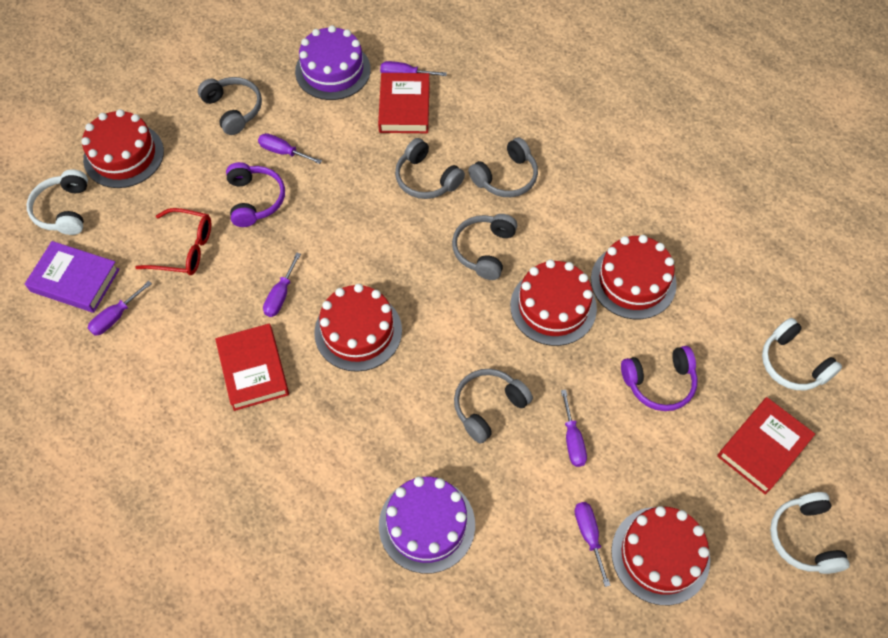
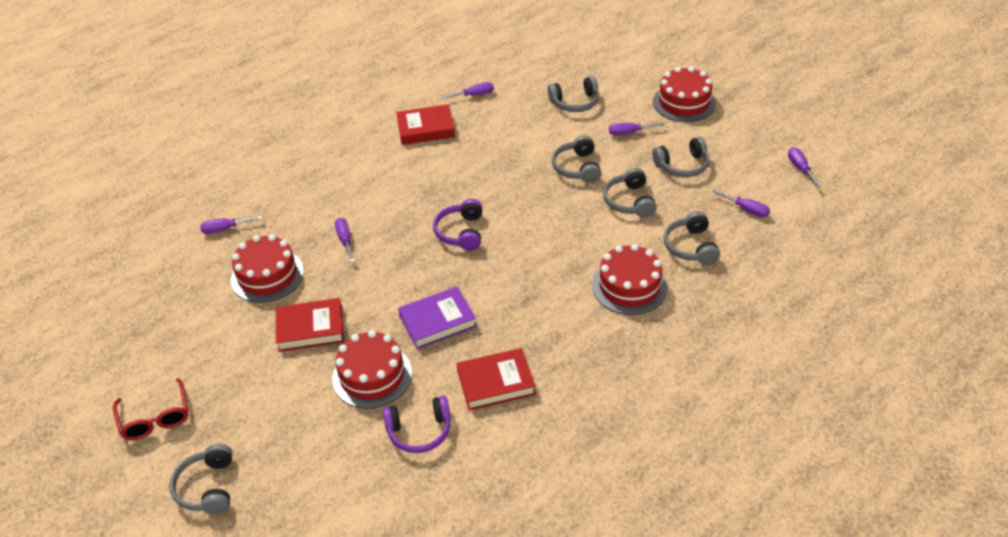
grey headphones: [198,77,262,135] [395,138,465,199] [452,214,517,280] [454,369,533,444] [468,137,538,197] = 5 -> [170,444,232,514] [548,76,599,112] [552,136,601,183] [603,168,657,218] [652,137,710,177] [664,211,720,265] = 6
purple cake: [295,25,371,100] [379,476,475,574] = 2 -> none = 0
red cake: [81,109,164,188] [314,284,402,372] [510,260,597,346] [591,235,677,319] [611,506,710,605] = 5 -> [231,234,304,303] [332,330,412,408] [592,244,668,315] [653,66,716,122] = 4
white headphones: [27,169,88,235] [762,318,842,390] [770,492,850,574] = 3 -> none = 0

